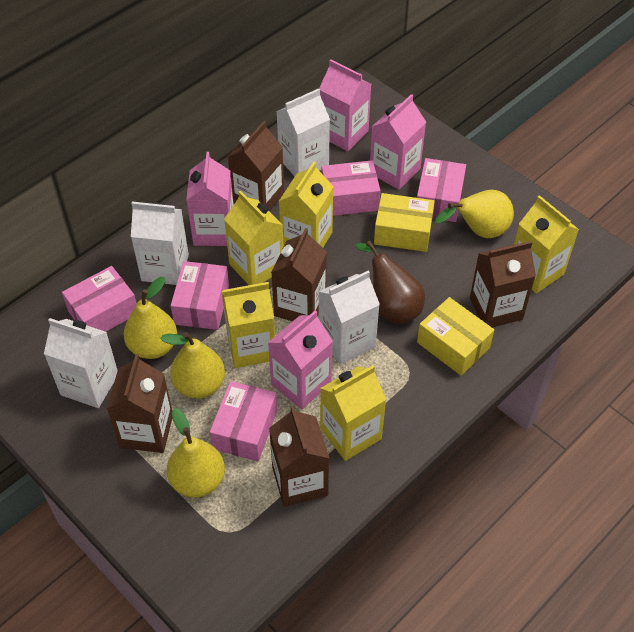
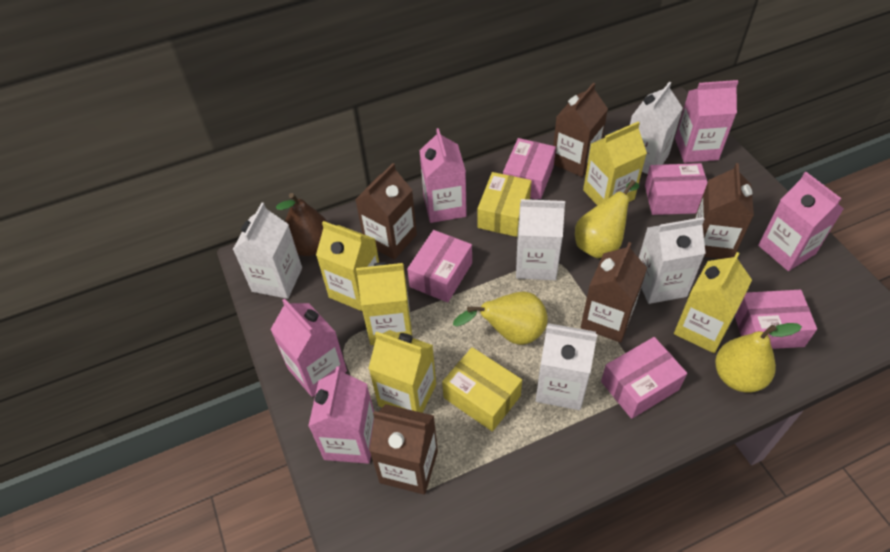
pink carton: [186,152,234,246] [268,310,333,409] [319,59,371,151] [370,94,426,190] = 4 -> [270,299,347,397] [308,366,374,464] [419,128,467,223] [675,80,739,163] [758,172,844,271] = 5
white carton: [44,318,118,408] [131,202,189,285] [276,88,330,177] [319,271,380,365] = 4 -> [233,203,302,299] [516,199,565,280] [536,323,598,410] [630,82,683,174] [639,217,706,304] = 5
yellow pear: [124,277,177,359] [160,332,225,398] [167,408,225,498] [435,190,514,238] = 4 -> [453,292,548,345] [575,180,639,258] [715,323,802,393] = 3

